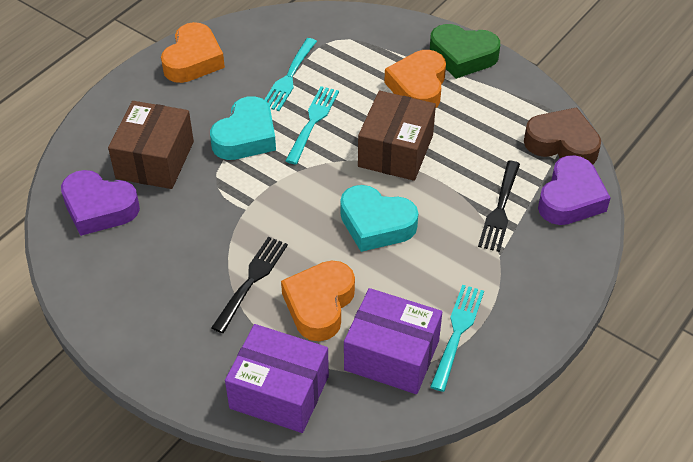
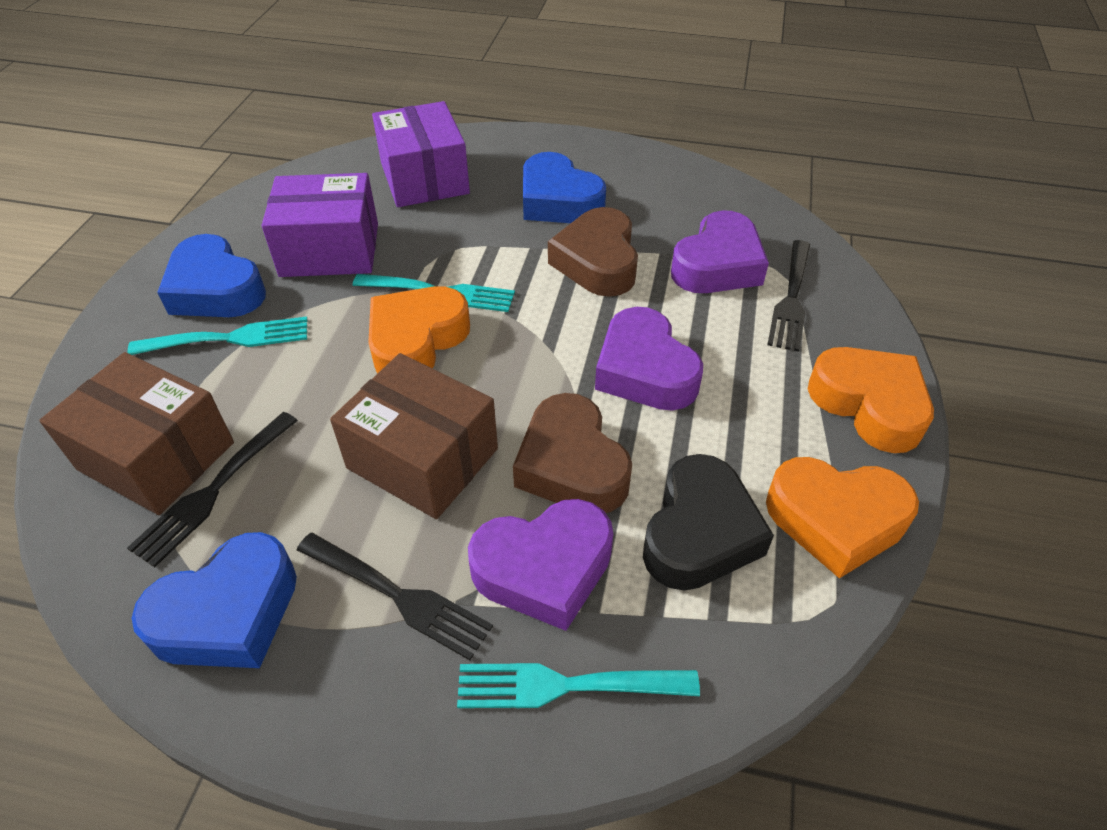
black fork: [211,237,288,333] [478,161,520,252] = 2 -> [127,412,298,567] [297,533,493,660] [767,240,810,352] = 3
black heart: none = 0 -> [643,454,774,591] = 1
blue heart: none = 0 -> [132,532,297,668] [157,234,266,317] [523,152,606,223] = 3
brown heart: [524,107,601,165] = 1 -> [513,393,632,513] [548,207,638,297] = 2
green heart: [430,24,500,79] = 1 -> none = 0
purple heart: [61,170,140,236] [538,155,611,225] = 2 -> [468,499,613,631] [595,307,703,411] [671,210,769,293] = 3
turquoise heart: [210,96,276,160] [340,185,418,252] = 2 -> none = 0

